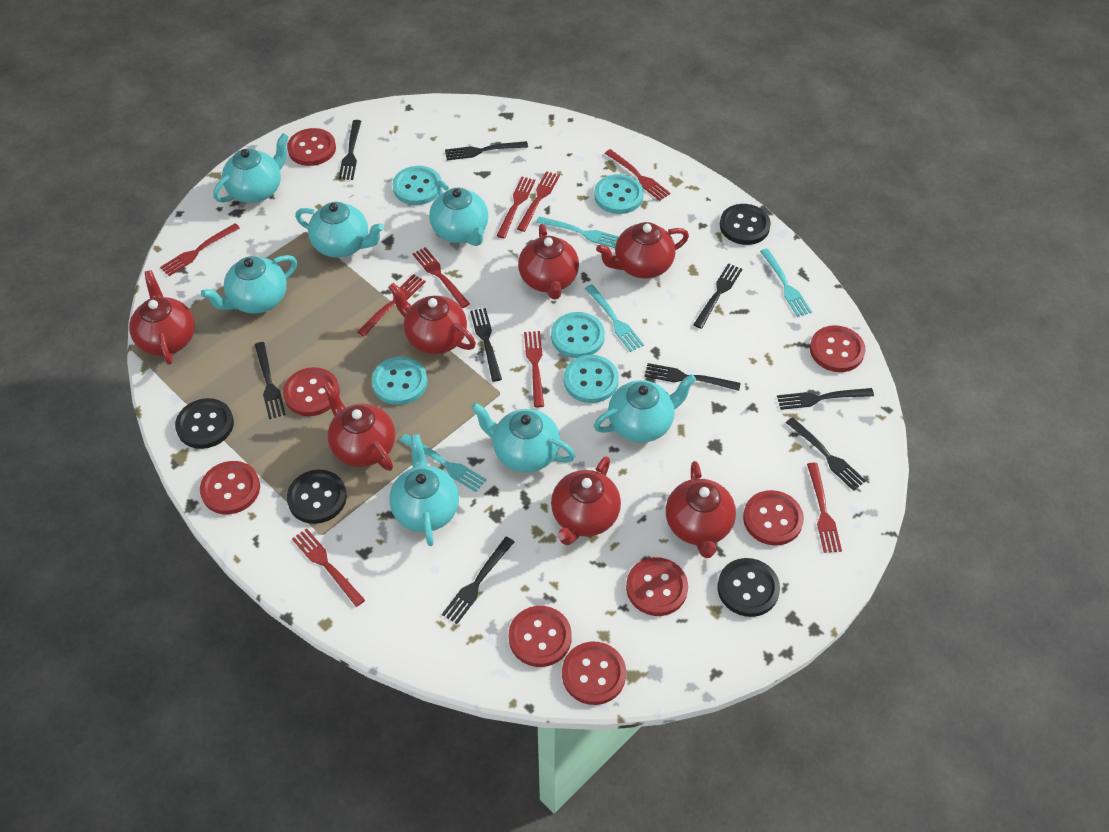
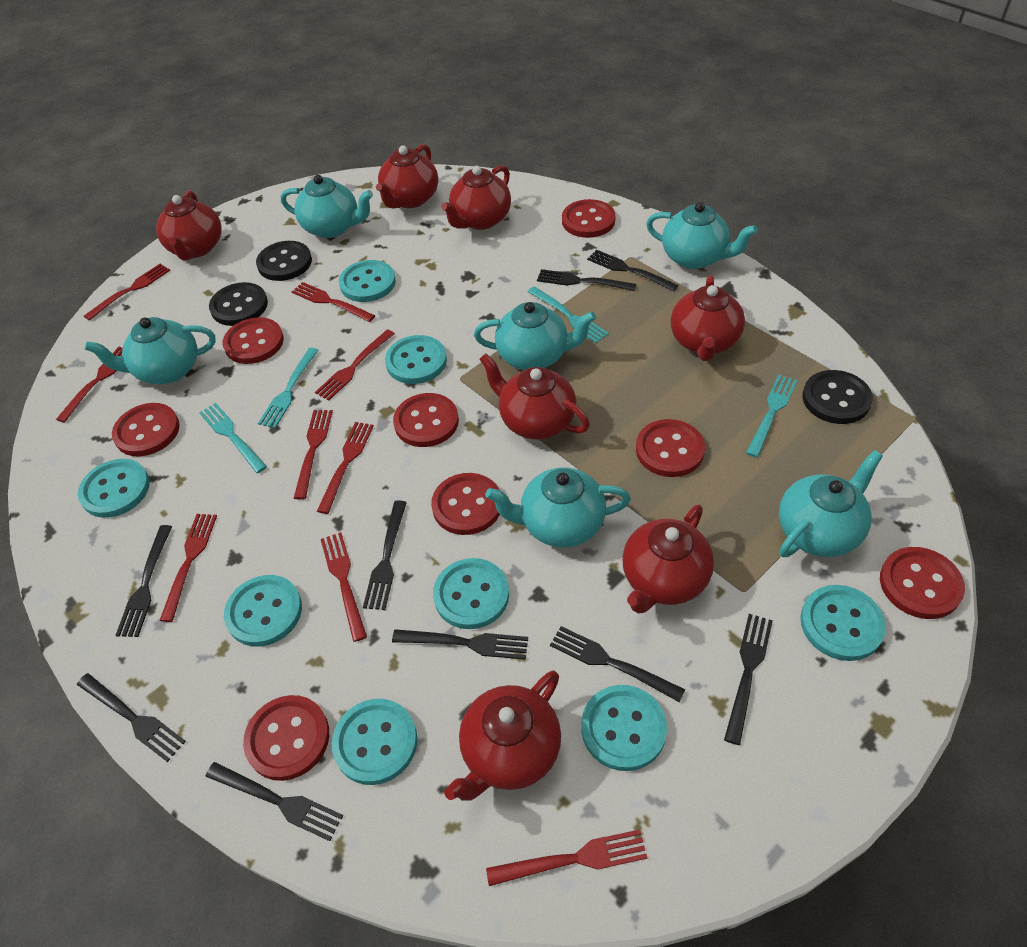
black button: [175,398,234,449] [287,470,347,524] [717,558,780,617] [720,204,771,245] = 4 -> [209,282,268,326] [256,241,312,281] [802,370,873,424] = 3
turquoise button: [372,357,427,405] [393,166,441,205] [551,312,605,358] [564,355,619,403] [594,174,644,214] = 5 -> [78,459,150,518] [224,575,302,647] [332,699,417,785] [339,260,396,302] [385,335,447,384] [433,558,509,629] [581,685,667,771] [800,585,886,661] = 8
turquoise teapot: [201,255,297,314] [213,133,289,203] [295,202,384,257] [389,434,459,546] [429,180,489,246] [471,403,575,472] [594,374,696,443] = 7 -> [85,317,216,384] [281,175,373,238] [474,302,596,370] [485,467,631,548] [646,202,758,269] [779,450,883,557] = 6

